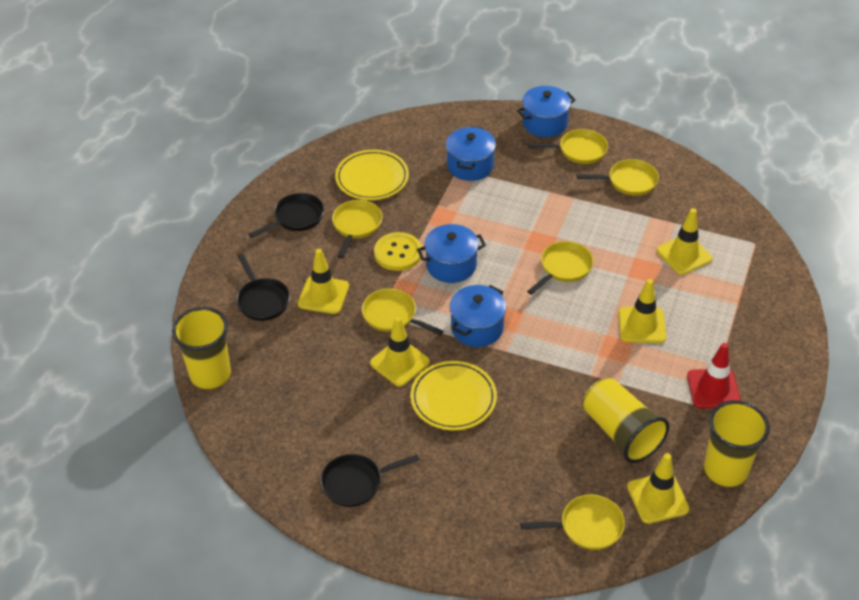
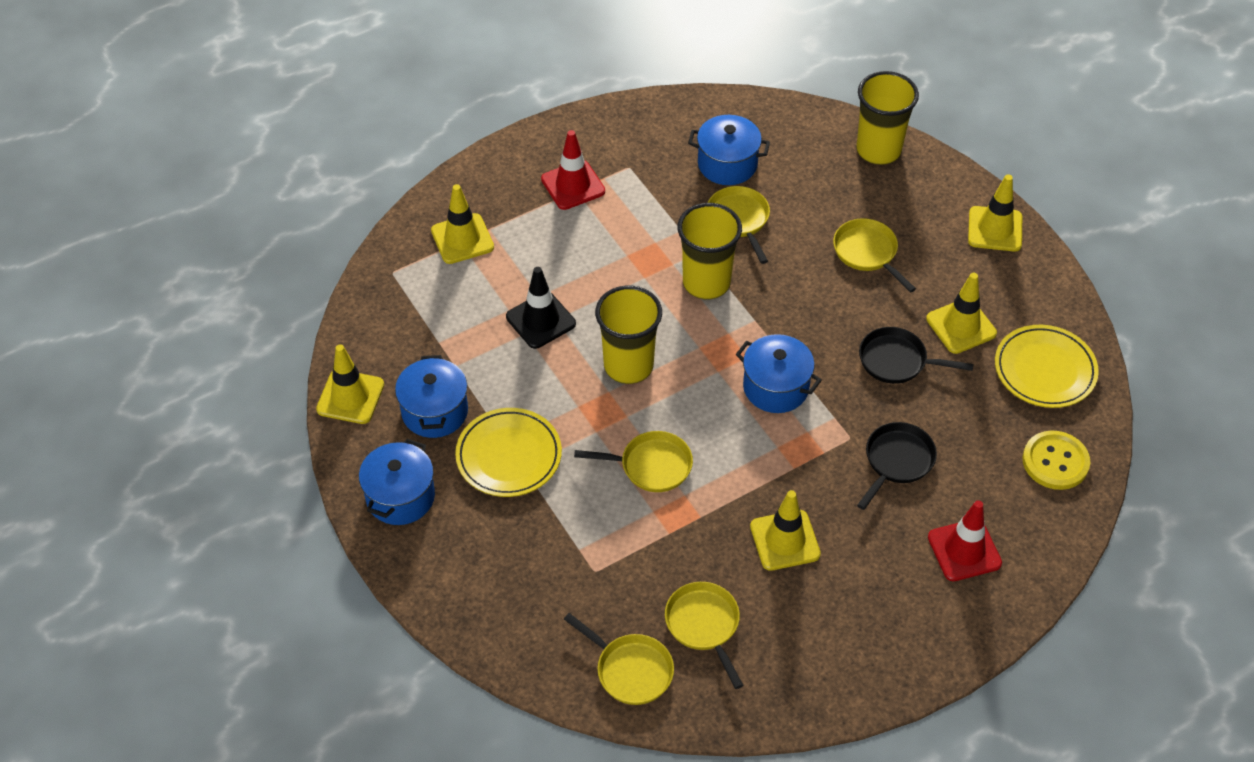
black pan: [236,254,290,321] [249,193,324,238] [320,454,419,507] = 3 -> [857,422,937,510] [859,327,974,384] = 2
black traffic cone: none = 0 -> [506,267,576,349] = 1
red traffic cone: [687,343,741,409] = 1 -> [541,130,605,210] [928,500,1002,581] = 2
yellow pan: [332,200,382,259] [362,288,443,335] [520,494,625,550] [527,241,593,295] [528,129,608,164] [577,159,659,196] = 6 -> [564,613,674,705] [574,431,693,492] [665,582,744,689] [708,186,770,264] [833,218,916,293] = 5

